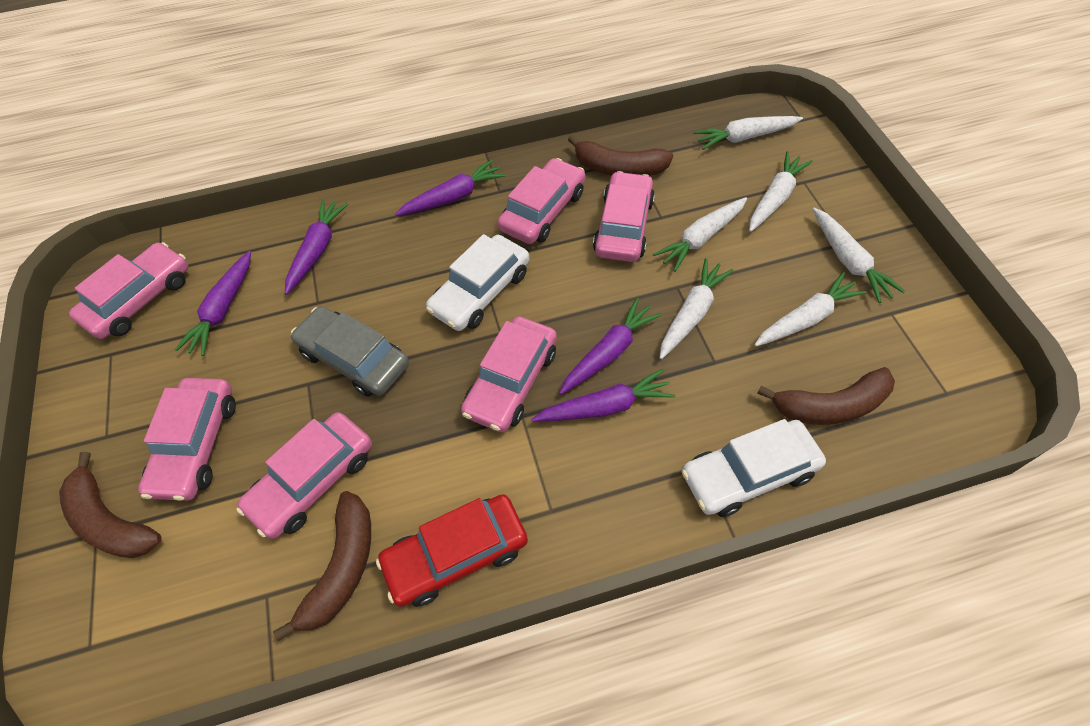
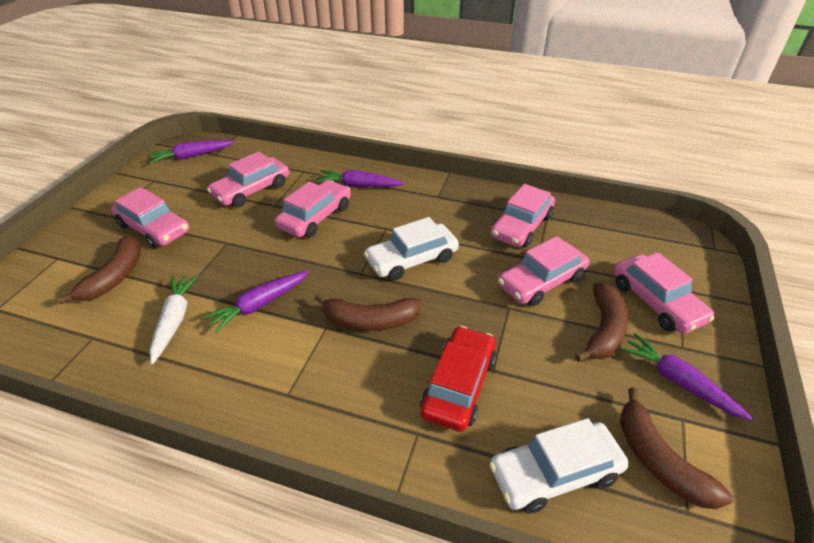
grey car: [291,306,409,397] = 1 -> none = 0
purple carrot: [175,251,251,356] [285,199,348,295] [395,160,506,216] [532,369,676,422] [559,298,662,394] = 5 -> [148,140,234,163] [203,271,309,333] [316,170,405,187] [620,333,753,421] = 4
white carrot: [653,197,747,272] [660,258,734,359] [693,116,803,150] [749,151,813,232] [754,272,867,346] [813,207,905,303] = 6 -> [149,275,198,364] = 1

